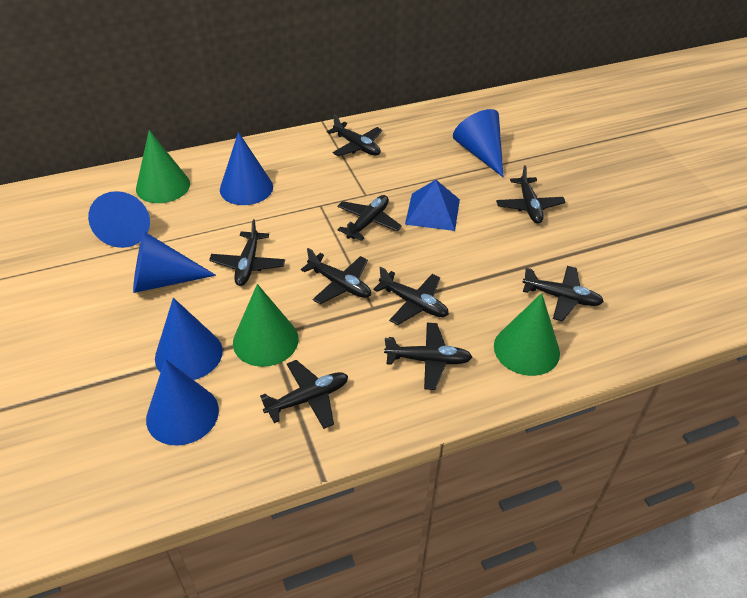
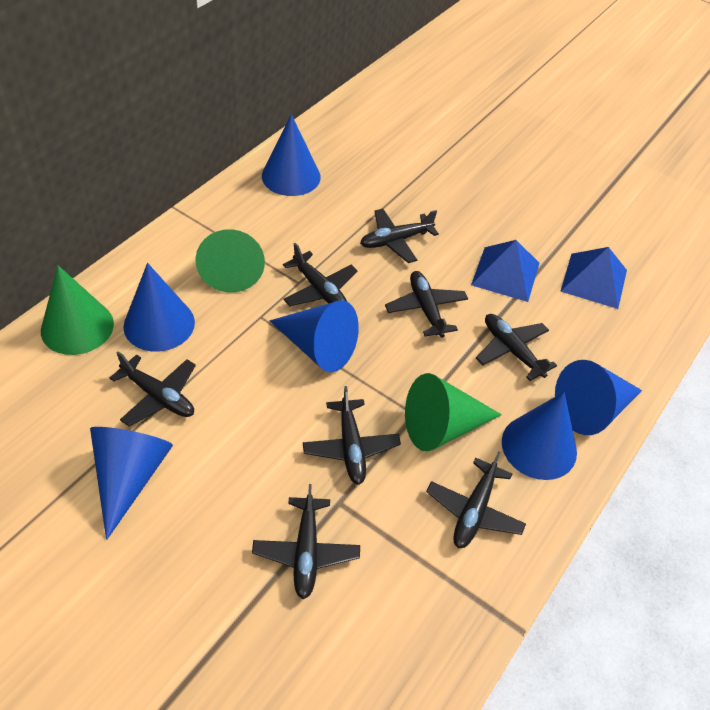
black plane: [209,219,285,286] [260,360,348,429] [301,248,371,304] [327,114,383,156] [337,195,402,241] [373,267,449,325] [384,323,472,390] [496,165,566,224] [523,266,604,322] = 9 -> [110,352,196,426] [252,484,360,600] [283,243,358,306] [303,386,401,485] [360,209,439,263] [385,271,468,338] [426,451,526,548] [476,314,557,381] = 8
blue pyramid: [405,180,460,231] = 1 -> [471,240,540,302] [560,247,627,309] = 2

